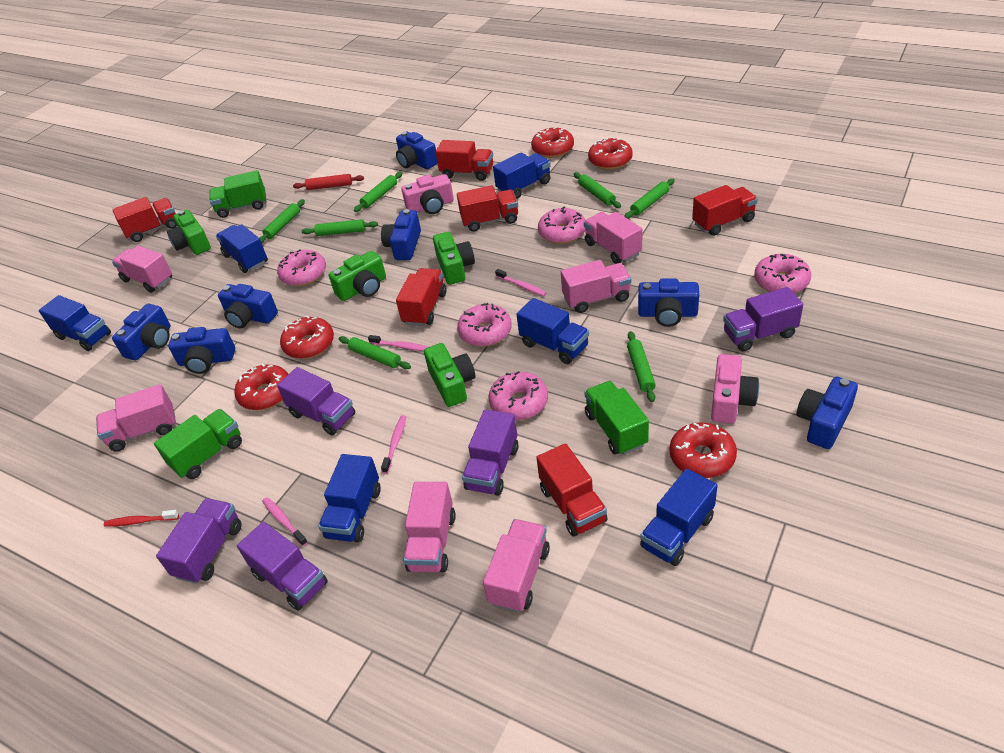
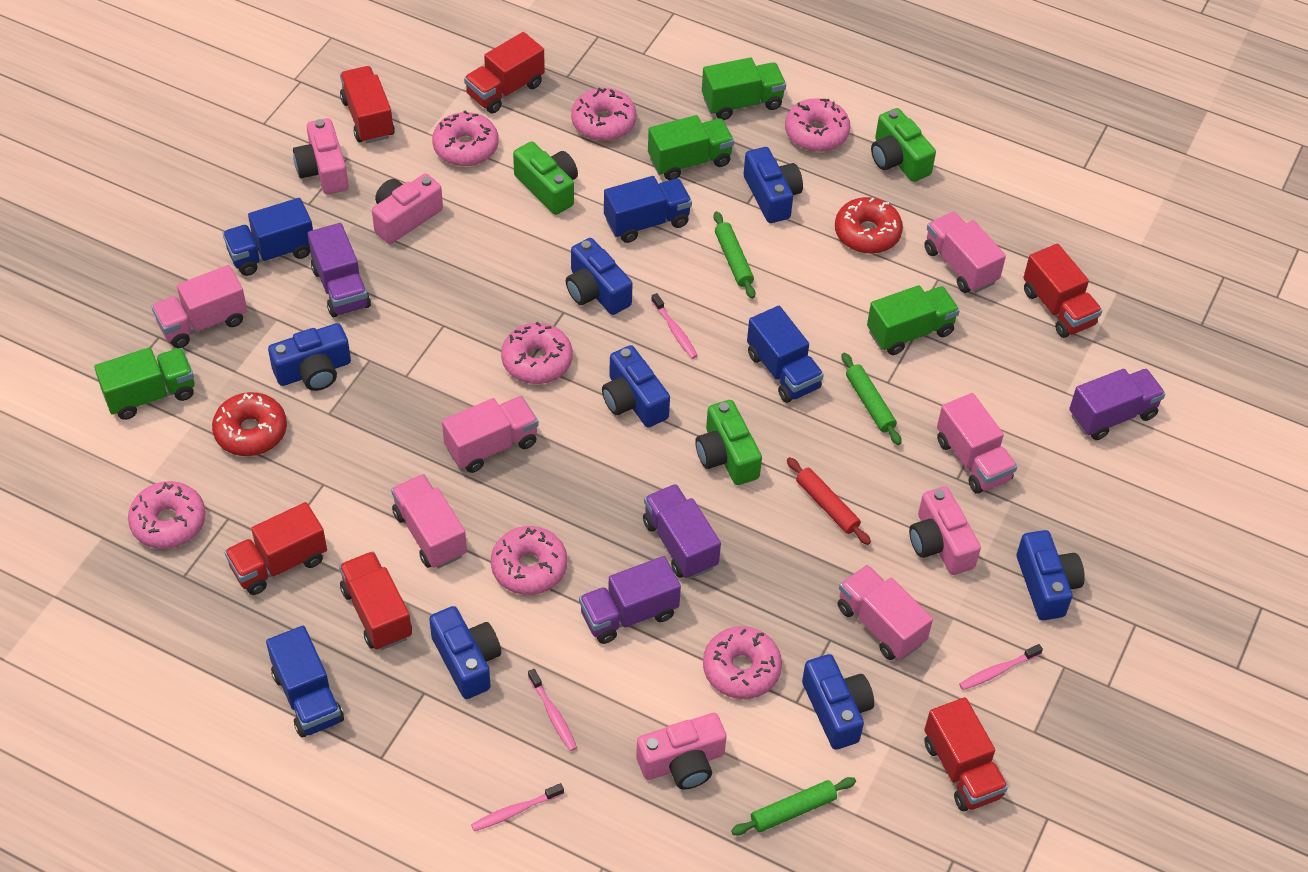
blue truck: [39,295,111,351] [216,224,268,273] [318,454,381,542] [493,152,551,199] [516,298,589,364] [640,469,718,566] = 6 -> [223,198,313,276] [266,626,344,738] [604,176,692,243] [747,306,824,403] = 4
green camera: [167,210,211,255] [329,251,386,301] [424,343,475,407] [433,232,475,285] = 4 -> [513,142,578,215] [695,400,762,485] [871,108,936,182] = 3
green rolling pin: [259,199,305,243] [302,219,378,236] [339,336,411,369] [354,172,402,212] [574,172,621,208] [625,179,675,219] [627,331,656,402] = 7 -> [713,211,756,299] [731,777,856,835] [842,353,901,445] = 3
green truck: [154,409,242,479] [209,170,267,218] [584,381,649,455] = 3 -> [94,347,195,420] [648,115,734,180] [702,58,786,120] [867,285,960,355] = 4
pink camera: [401,174,454,214] [711,354,759,424] = 2 -> [293,118,349,194] [372,174,443,244] [636,713,727,789] [909,486,981,575] = 4
pink donut: [277,249,326,286] [457,303,512,347] [489,371,548,420] [538,207,585,244] [754,254,811,293] = 5 -> [128,481,206,549] [432,111,499,166] [491,526,567,595] [501,322,573,384] [571,88,637,141] [703,626,782,699] [785,98,850,152] = 7
purple truck: [156,498,241,584] [237,522,328,611] [277,367,355,436] [462,409,518,496] [723,287,803,352] = 5 -> [307,223,371,317] [579,556,681,644] [643,484,721,579] [1069,369,1165,440] = 4
red donut: [234,364,288,410] [280,316,334,359] [531,127,574,158] [588,137,633,170] [669,422,737,478] = 5 -> [212,392,287,456] [835,197,903,254] = 2
red toothbrush: [104,510,179,527] = 1 -> none = 0

